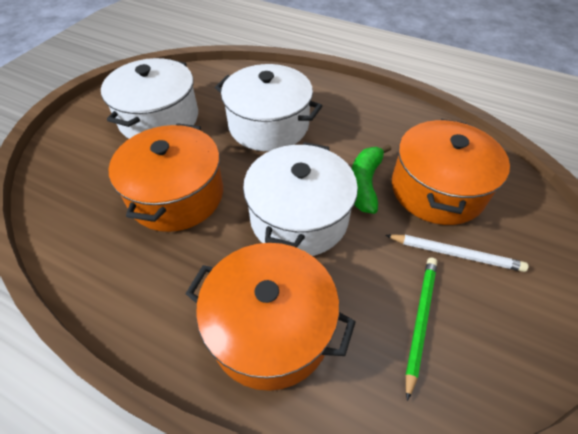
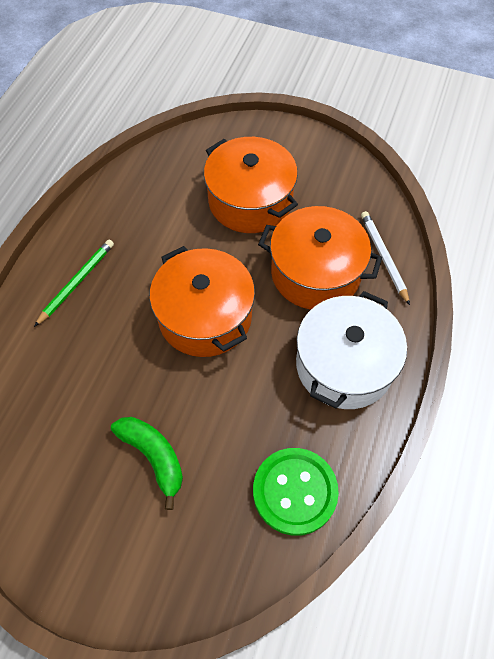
green button: none = 0 -> [253,448,339,536] = 1
white pot: [101,58,198,139] [215,64,322,151] [243,142,358,256] = 3 -> [296,291,407,409] = 1

